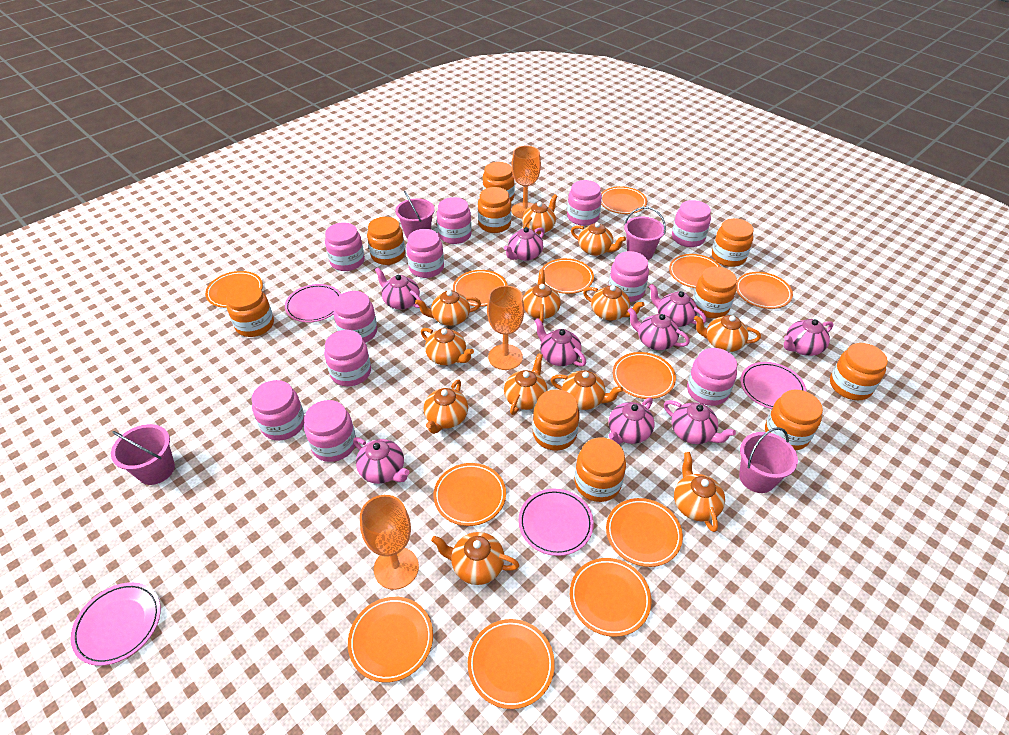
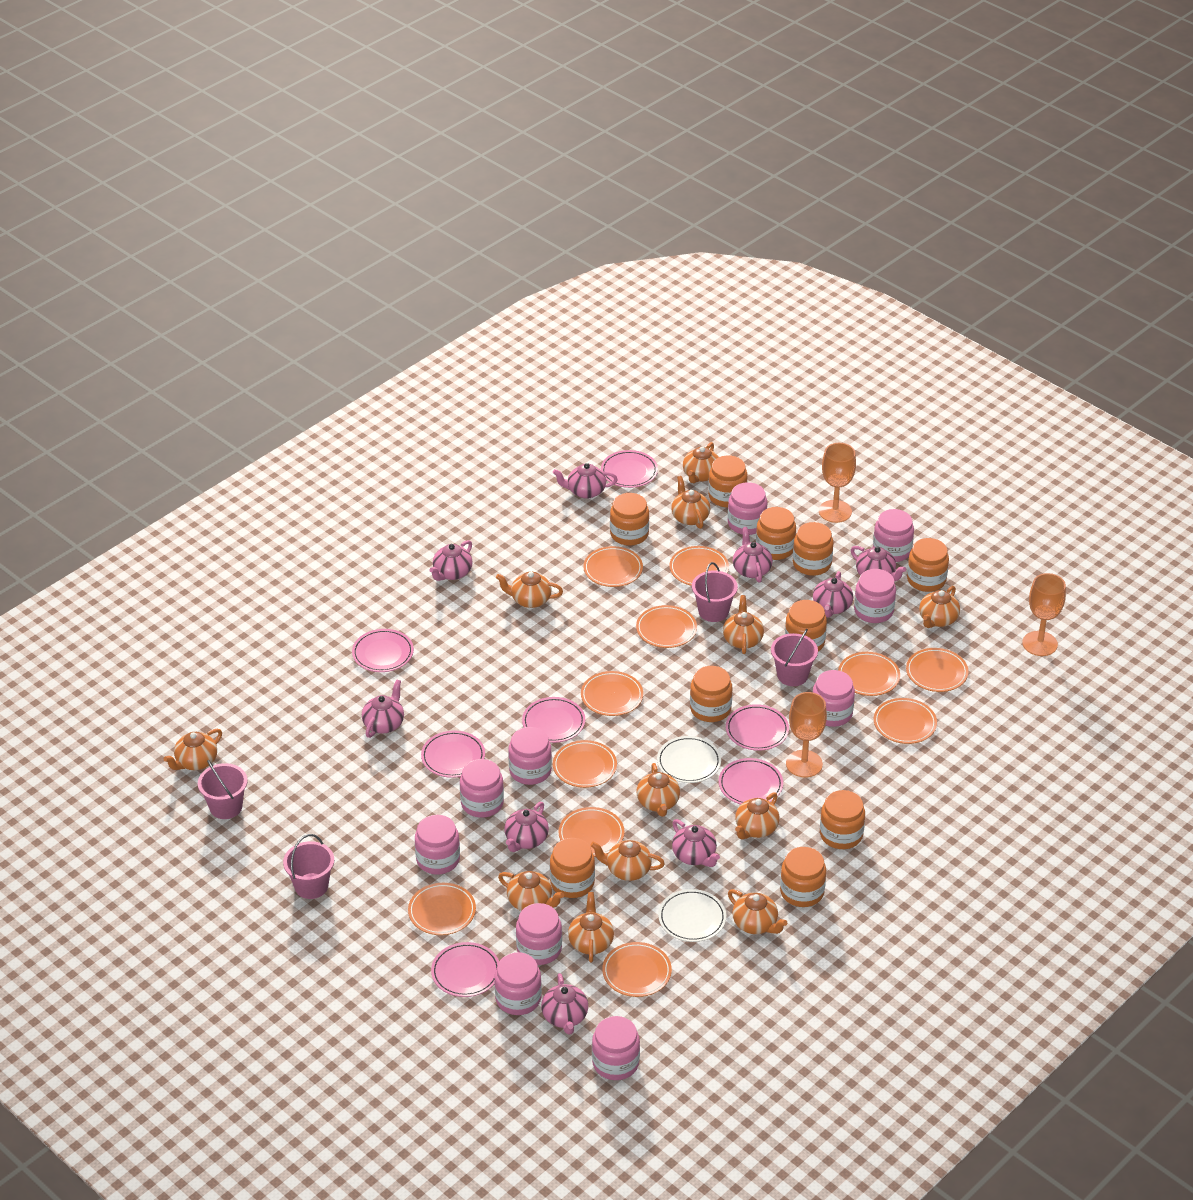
orange plate: [205,271,263,308] [348,597,433,682] [433,463,506,526] [453,270,508,306] [468,619,555,709] [542,258,594,294] [570,558,652,637] [601,186,647,214] [606,498,683,567] [613,352,676,399] [669,254,721,288] [736,272,793,309] = 12 -> [408,883,476,935] [553,740,617,788] [559,807,625,857] [581,671,643,716] [583,546,643,587] [602,942,672,997] [636,605,697,648] [669,546,729,586] [838,652,900,696] [874,698,937,744] [906,648,968,692] = 11
pink jar: [252,380,305,441] [304,400,356,462] [324,330,371,386] [325,222,365,271] [333,291,377,343] [406,229,444,278] [437,197,472,244] [567,180,602,226] [609,251,649,302] [672,200,711,247] [687,348,737,406] = 11 -> [415,815,460,874] [460,759,504,818] [494,952,542,1015] [508,727,552,785] [516,903,562,965] [592,1016,640,1080] [728,482,767,535] [813,670,855,727] [854,569,896,623] [873,509,914,562] = 10
pink plate: [70,582,161,666] [285,284,341,322] [518,489,594,556] [741,362,806,409] = 4 -> [352,629,414,672] [421,731,485,778] [431,942,499,997] [522,697,585,743] [601,450,658,488] [719,758,783,805] [726,704,789,751] = 7
white plate: none = 0 -> [657,736,721,783] [658,889,726,942] = 2

